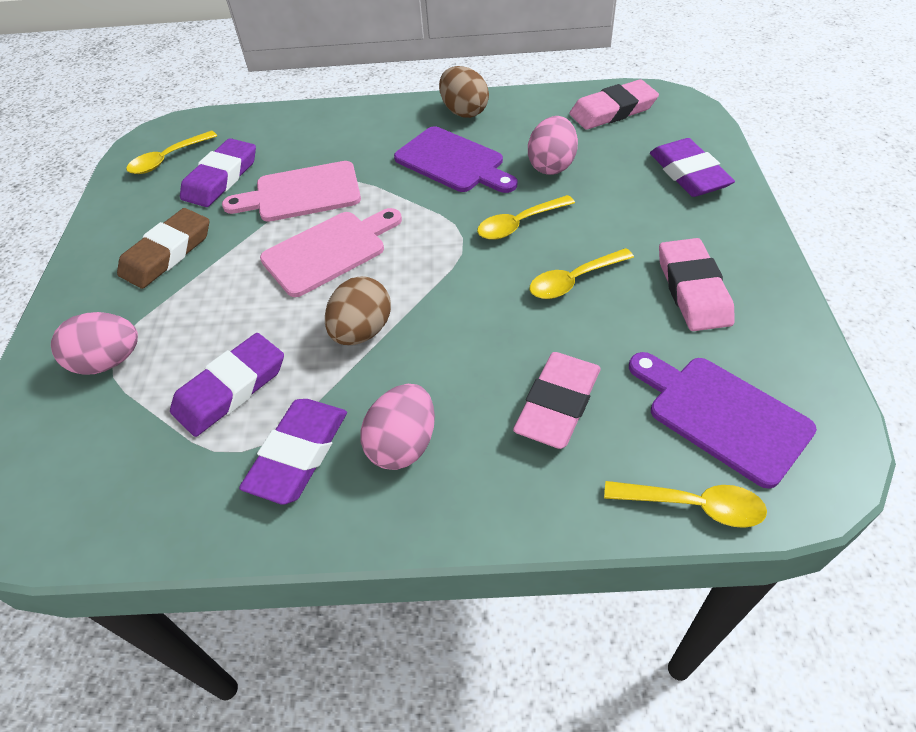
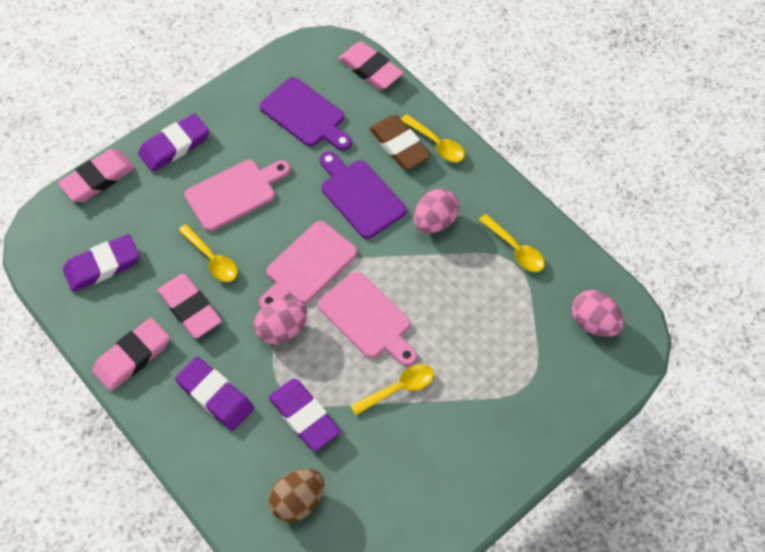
brown egg: [325,276,391,345] [439,66,489,118] = 2 -> [269,469,324,522] = 1
pink cutting board: [222,161,361,222] [260,208,402,297] = 2 -> [185,160,290,231] [259,221,357,308] [318,272,417,366] = 3
pink eraser: [513,352,601,449] [570,79,659,130] [659,238,735,331] = 3 -> [58,149,135,202] [92,318,170,391] [157,274,222,339] [338,41,404,90] = 4

